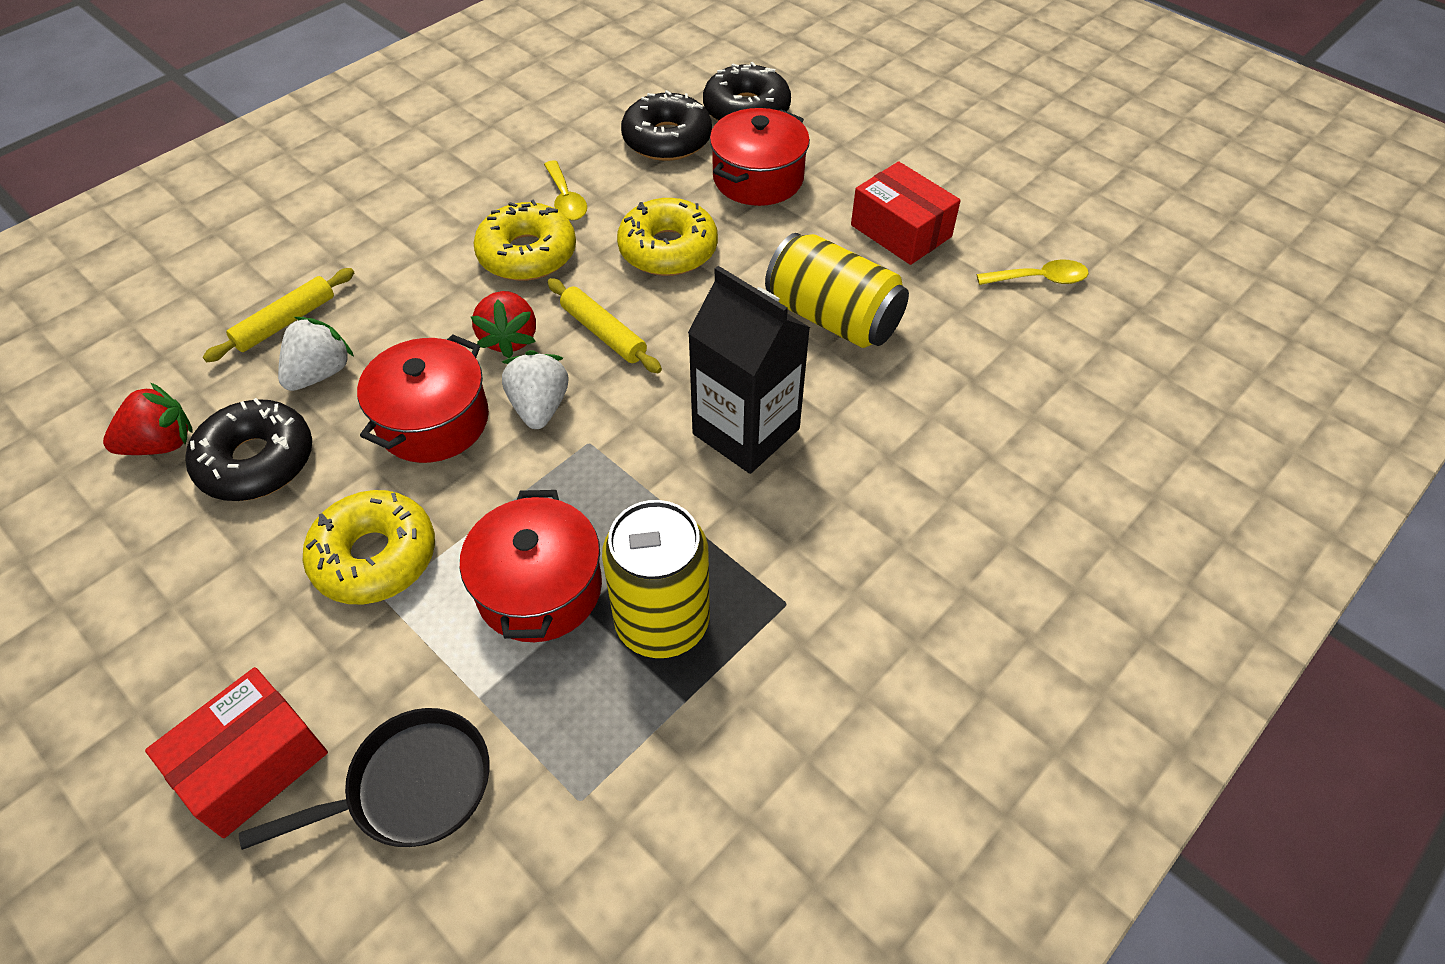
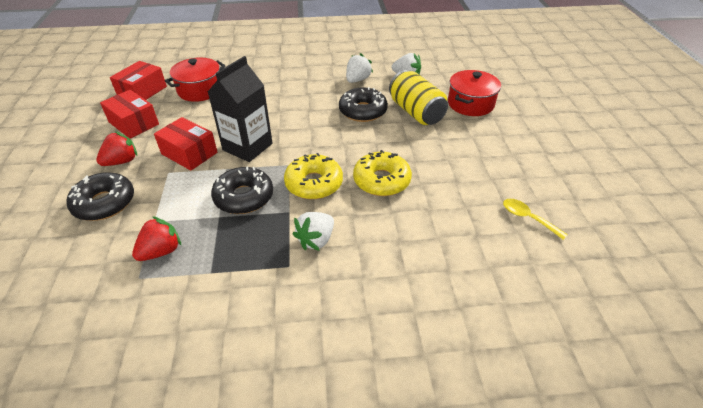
black pan: [239,708,490,850] = 1 -> none = 0
red box: [145,667,328,838] [851,161,961,265] = 2 -> [100,90,159,139] [110,61,167,100] [154,117,218,171] = 3
red pot: [357,334,489,463] [460,490,602,642] [710,108,810,206] = 3 -> [165,58,225,102] [448,70,501,116] = 2
white strawberry: [278,317,354,391] [502,350,568,429] = 2 -> [293,212,334,251] [346,53,373,83] [392,53,421,75] = 3
yellow can: [602,500,710,658] [765,233,909,348] = 2 -> [389,70,448,125] = 1
yellow donut: [302,490,435,604] [473,200,576,281] [617,198,718,276] = 3 -> [284,153,343,199] [353,150,412,196] = 2
yellow rolling pin: [203,268,354,362] [548,278,662,373] = 2 -> none = 0
yellow spoon: [544,160,587,220] [977,259,1089,285] = 2 -> [503,199,568,240] = 1

